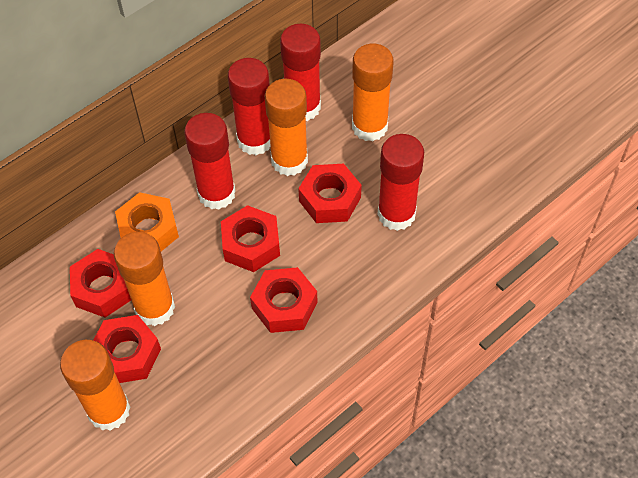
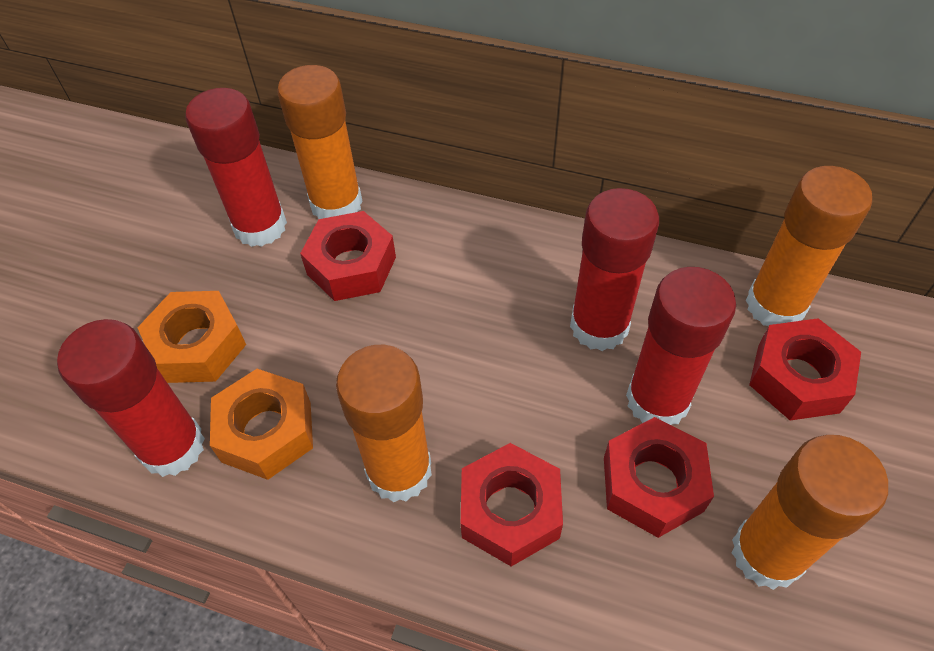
orange nut: [115,192,179,251] = 1 -> [137,291,246,383] [210,369,313,480] = 2
red nut: [70,249,131,317] [94,315,161,383] [221,205,280,272] [250,267,318,333] [298,164,362,223] = 5 -> [300,211,396,301] [461,443,563,566] [604,417,714,538] [749,318,861,420] = 4

